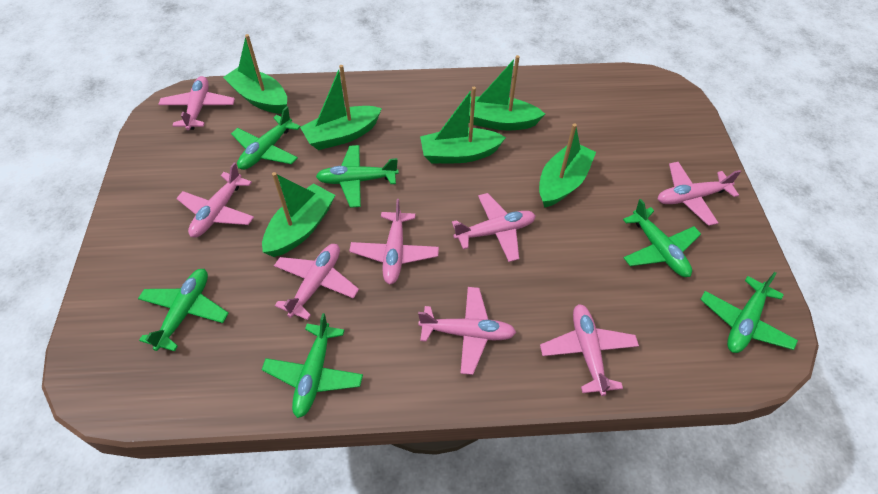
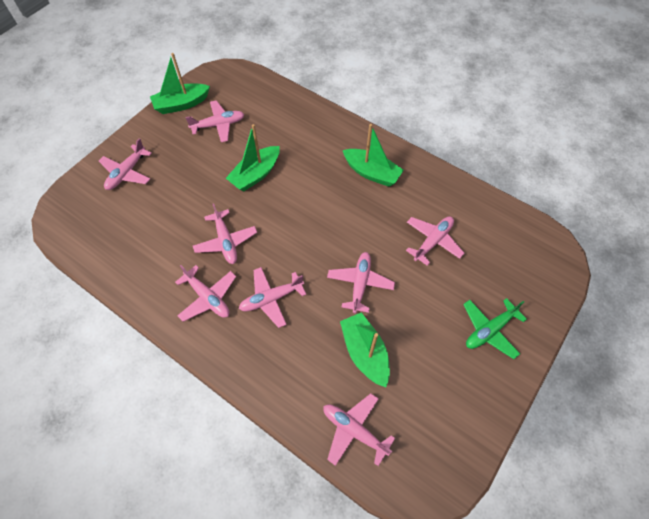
green boat: [223,34,287,114] [262,172,336,257] [300,65,382,150] [420,87,506,163] [469,55,545,131] [539,123,596,208] = 6 -> [150,53,210,114] [226,124,280,192] [340,312,390,387] [343,124,404,187] = 4
green plane: [138,269,229,351] [231,106,301,170] [262,313,363,418] [316,145,399,208] [623,199,701,277] [700,272,798,353] = 6 -> [463,298,527,359] = 1

